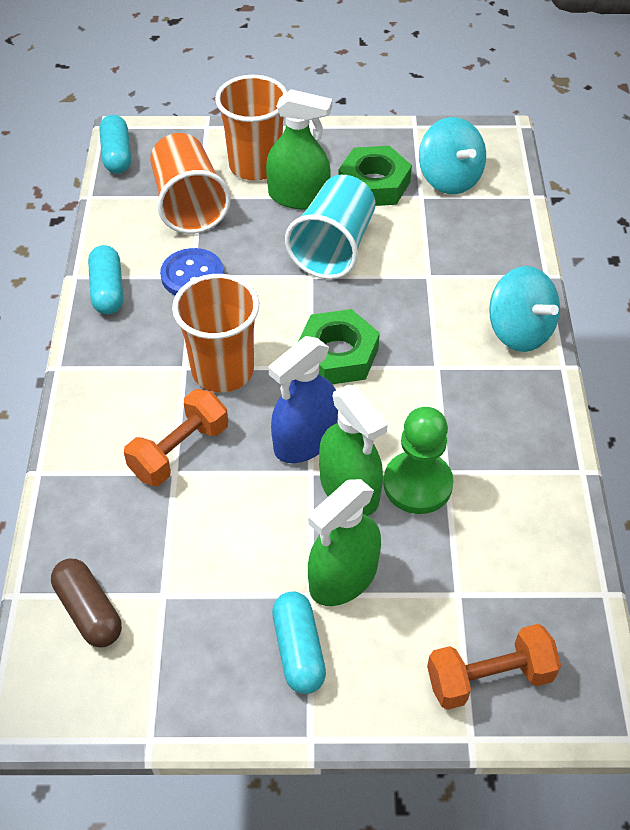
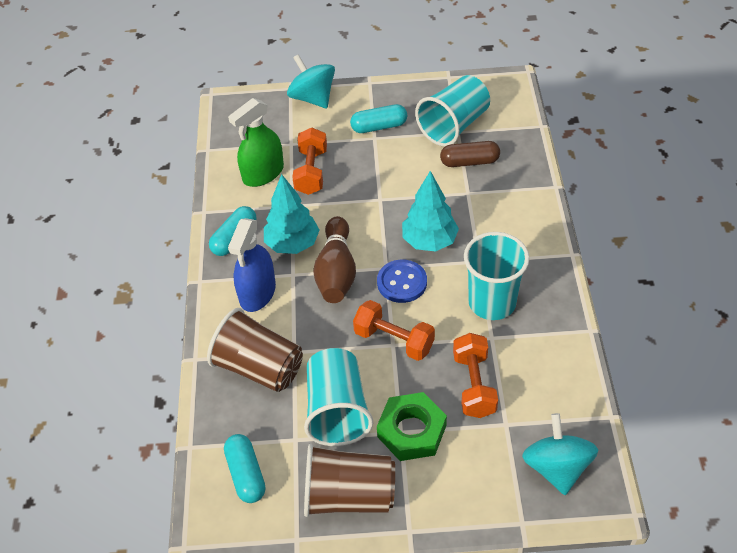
brown bowling pin: none = 0 -> [313,216,356,303] = 1
brown cup: none = 0 -> [207,308,303,392] [304,444,395,517] = 2
green nut: [298,309,380,384] [339,146,412,206] = 2 -> [377,392,447,461] = 1
green pawn: [383,407,454,514] = 1 -> none = 0
green spray bottle: [266,89,332,209] [308,479,381,606] [319,385,388,516] = 3 -> [228,98,284,187] = 1
orange cup: [150,133,231,234] [172,274,259,392] [215,75,287,181] = 3 -> none = 0
orange dumbbell: [124,389,228,486] [427,624,561,710] = 2 -> [292,128,327,195] [353,300,435,361] [453,333,498,418] = 3
turquoise cup: [285,175,376,279] = 1 -> [304,348,373,446] [415,75,490,146] [464,232,530,320] = 3
turquoise tree: none = 0 -> [264,174,320,254] [402,171,459,252] = 2

